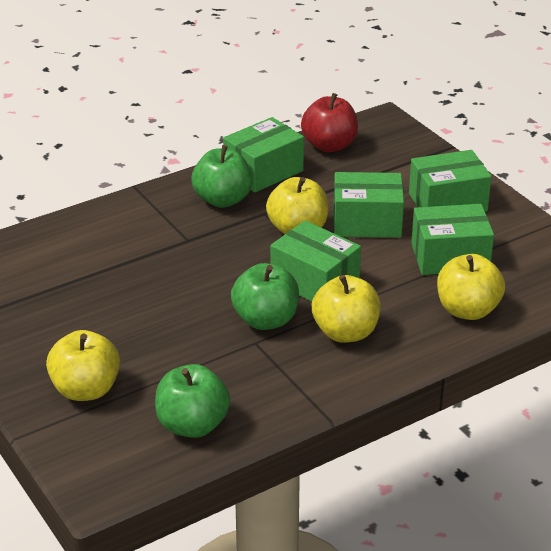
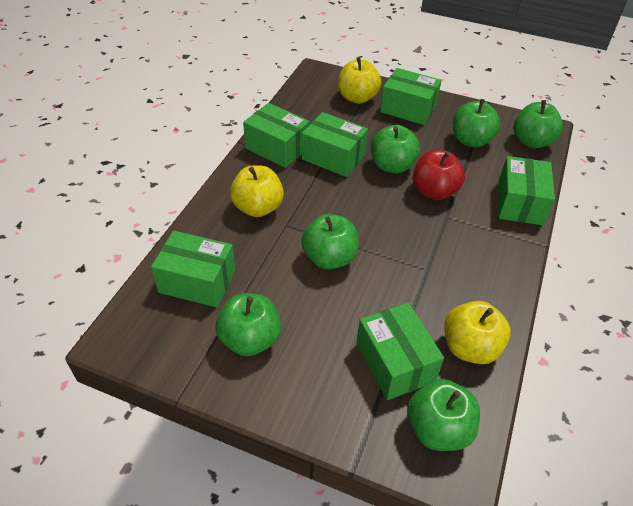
green apple: [155,364,230,438] [192,145,253,208] [231,263,299,330] = 3 -> [216,293,281,356] [301,214,359,269] [371,125,420,173] [407,379,480,451] [453,99,501,148] [514,100,563,148] = 6
green box: [223,117,304,193] [270,221,361,302] [333,172,404,238] [409,150,492,212] [411,204,494,275] = 5 -> [151,231,236,307] [243,103,310,168] [302,112,368,177] [356,303,444,400] [380,68,441,125] [498,156,555,225] = 6
yellow apple: [46,330,120,401] [266,177,328,234] [312,275,381,343] [437,254,505,320] = 4 -> [230,165,284,217] [338,57,381,104] [444,301,511,364] = 3

